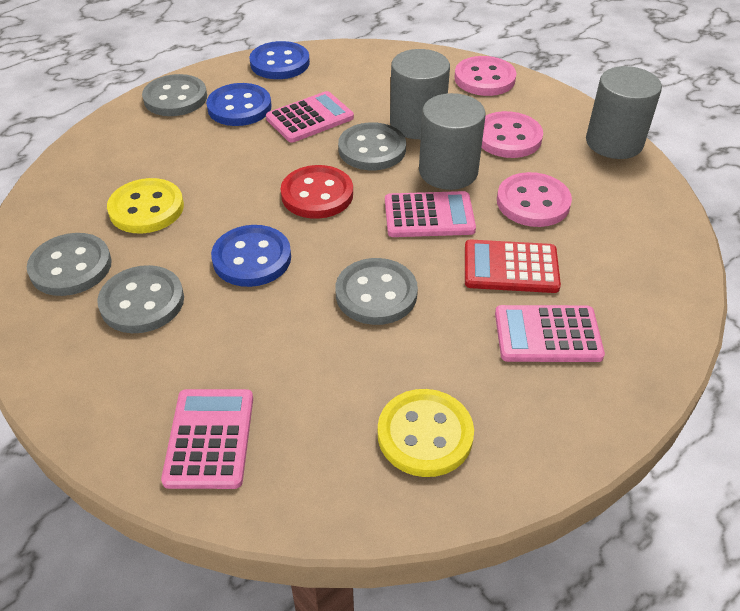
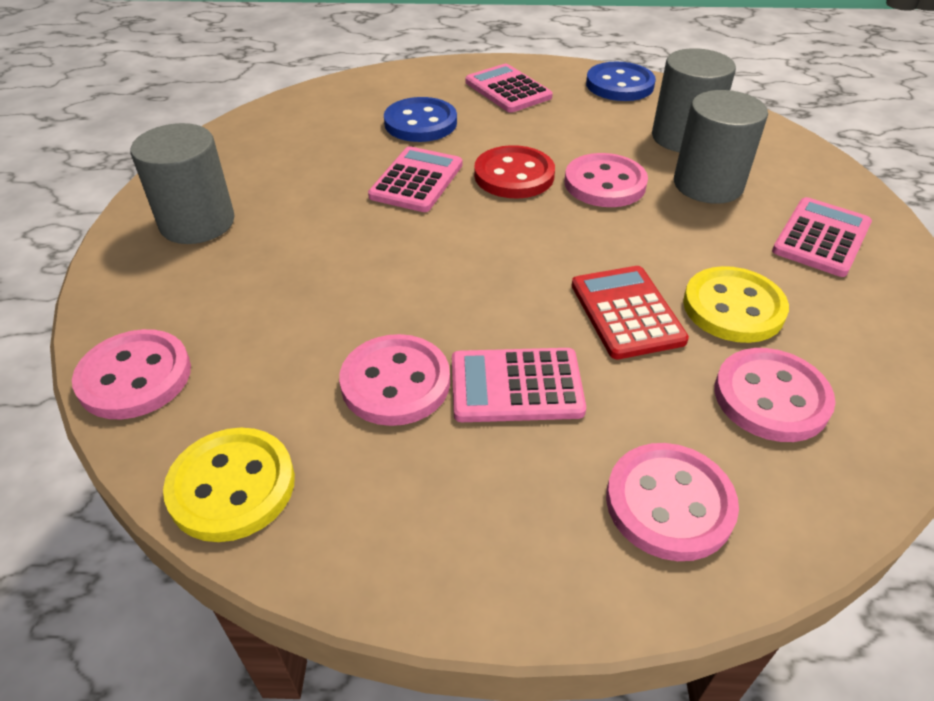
blue button: [206,83,271,126] [211,225,291,287] [249,41,310,79] = 3 -> [384,97,457,142] [586,62,656,101] = 2
grey button: [27,233,112,296] [97,265,184,333] [142,74,207,116] [335,258,418,325] [338,122,406,170] = 5 -> none = 0
pink button: [454,56,516,96] [481,111,543,158] [497,172,572,227] = 3 -> [72,329,191,419] [339,334,450,426] [565,153,648,207] [606,443,739,561] [715,348,836,442] = 5

